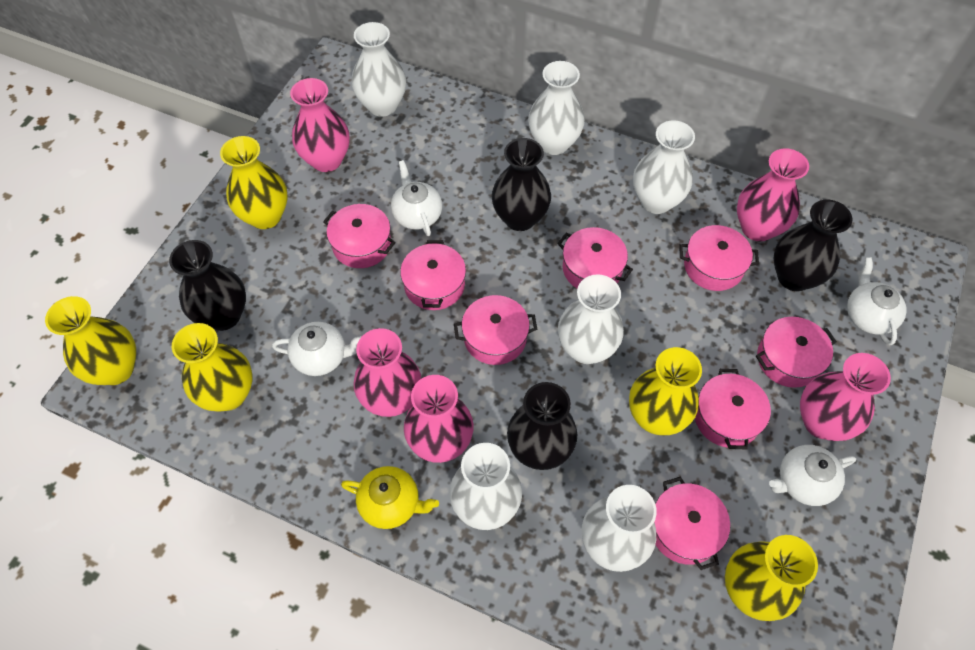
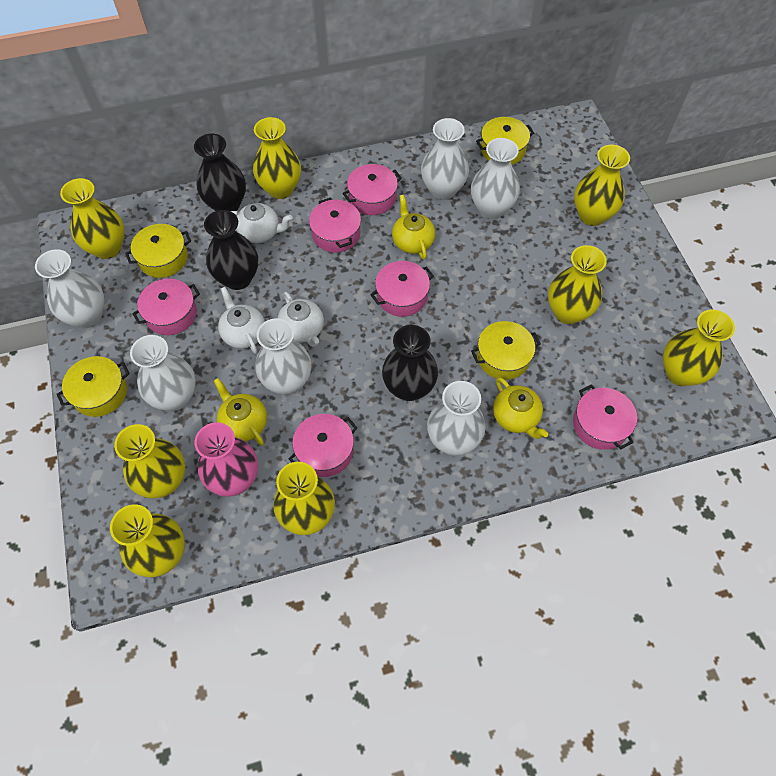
black vase: [169,240,246,331] [492,138,551,231] [507,382,577,470] [773,200,852,291] = 4 -> [194,134,246,211] [204,210,258,290] [382,325,438,401] = 3
pink pot: [323,204,396,268] [400,240,466,310] [454,295,537,365] [557,227,633,288] [654,477,730,570] [679,225,759,291] [695,369,771,449] [756,317,837,388] = 8 -> [132,279,200,335] [289,414,357,477] [309,198,361,253] [342,164,402,215] [371,261,434,317] [573,384,637,450] = 6
pink vase: [290,78,349,172] [353,328,421,417] [404,375,474,463] [737,148,809,242] [800,353,891,441] = 5 -> [194,422,258,497] = 1
white teapot: [272,322,362,376] [391,160,442,236] [769,445,856,506] [847,257,907,345] = 4 -> [218,287,265,354] [231,203,293,243] [278,292,324,347] = 3
yellow pot: none = 0 -> [57,356,130,417] [125,224,191,278] [471,321,541,380] [476,117,534,165] = 4
yellow teapot: [341,466,439,529] = 1 -> [214,378,267,446] [392,195,435,259] [493,377,548,439] = 3
yellow vase: [45,296,136,385] [172,323,253,412] [220,136,288,229] [629,347,702,435] [725,535,818,621] = 5 -> [60,178,124,259] [110,504,185,577] [114,424,185,498] [253,117,301,199] [273,462,335,535] [548,245,607,324] [574,145,630,226] [663,309,735,386] = 8

